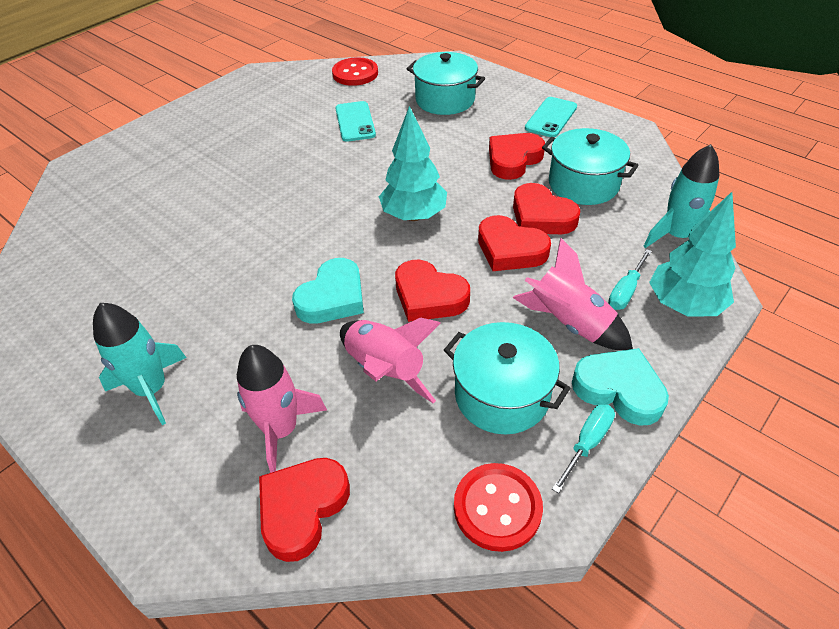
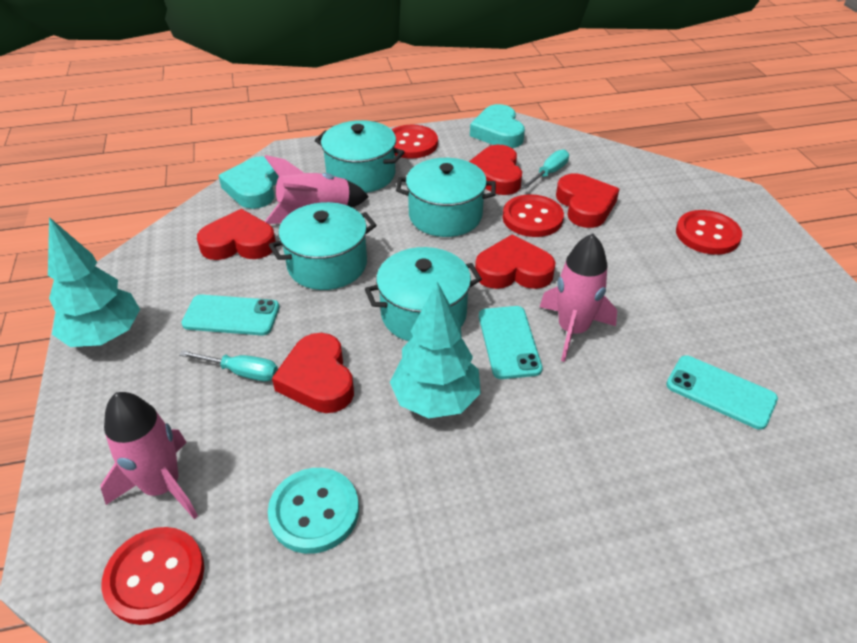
red button: [332,57,378,86] [454,463,543,552] = 2 -> [101,527,204,625] [391,124,438,159] [503,194,564,237] [676,210,742,255] = 4
turquoise button: none = 0 -> [268,468,359,554] = 1
turquoise phone: [336,101,376,142] [525,97,577,137] = 2 -> [181,295,280,336] [479,306,543,379] [666,355,778,430] = 3
turquoise pot: [407,52,485,115] [444,322,571,434] [542,128,639,205] = 3 -> [269,202,377,290] [314,120,404,193] [365,247,482,341] [396,158,496,237] = 4
turquoise rocket: [93,303,187,425] [644,144,719,248] = 2 -> none = 0

